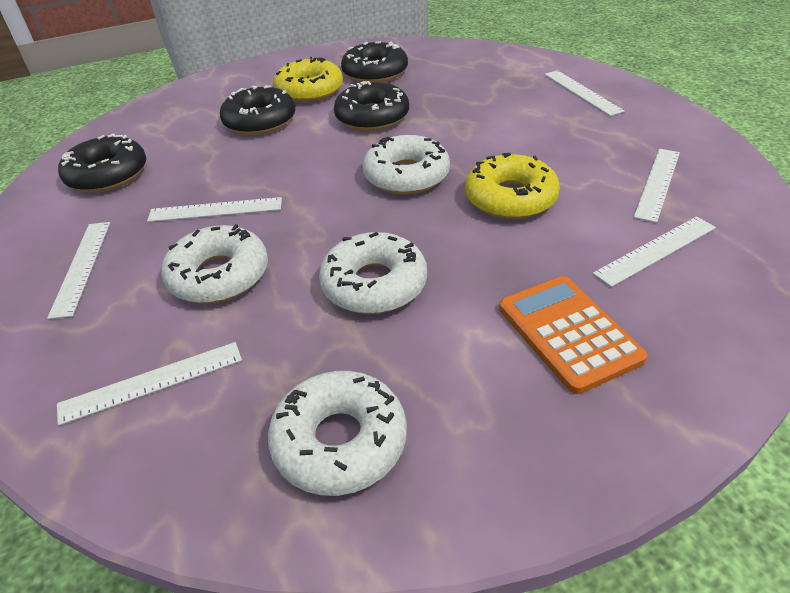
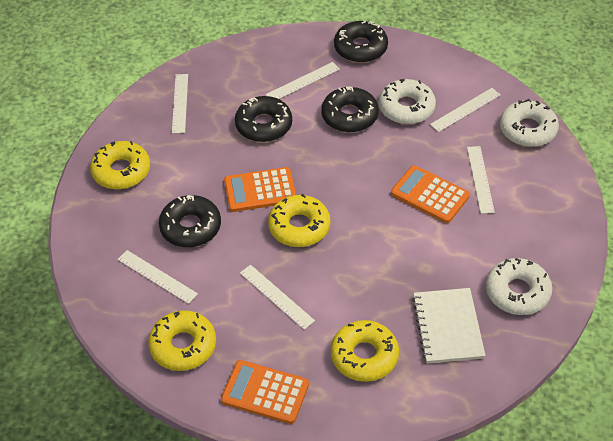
orange calculator: [499,276,648,394] = 1 -> [221,360,309,424] [224,167,296,212] [391,165,470,223] = 3
white donut: [161,224,268,304] [268,371,407,496] [319,232,427,314] [363,135,450,195] = 4 -> [379,79,436,124] [486,258,552,315] [500,99,559,147] = 3
white notebook: none = 0 -> [412,288,486,364] = 1
yellow donut: [273,57,343,102] [465,153,560,219] = 2 -> [90,141,150,189] [148,310,216,371] [268,194,330,247] [331,320,399,382] = 4

